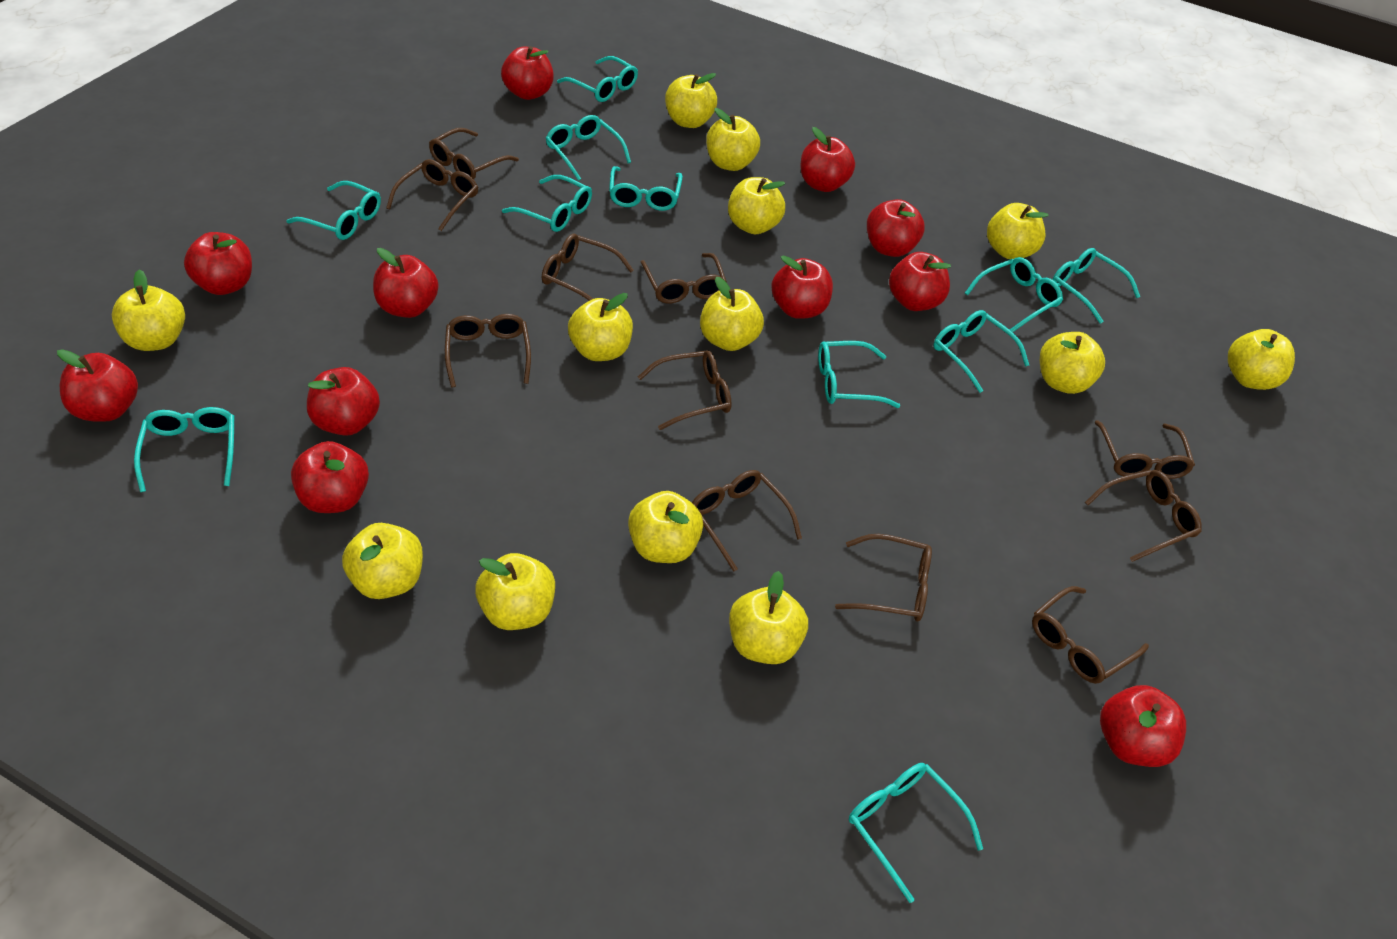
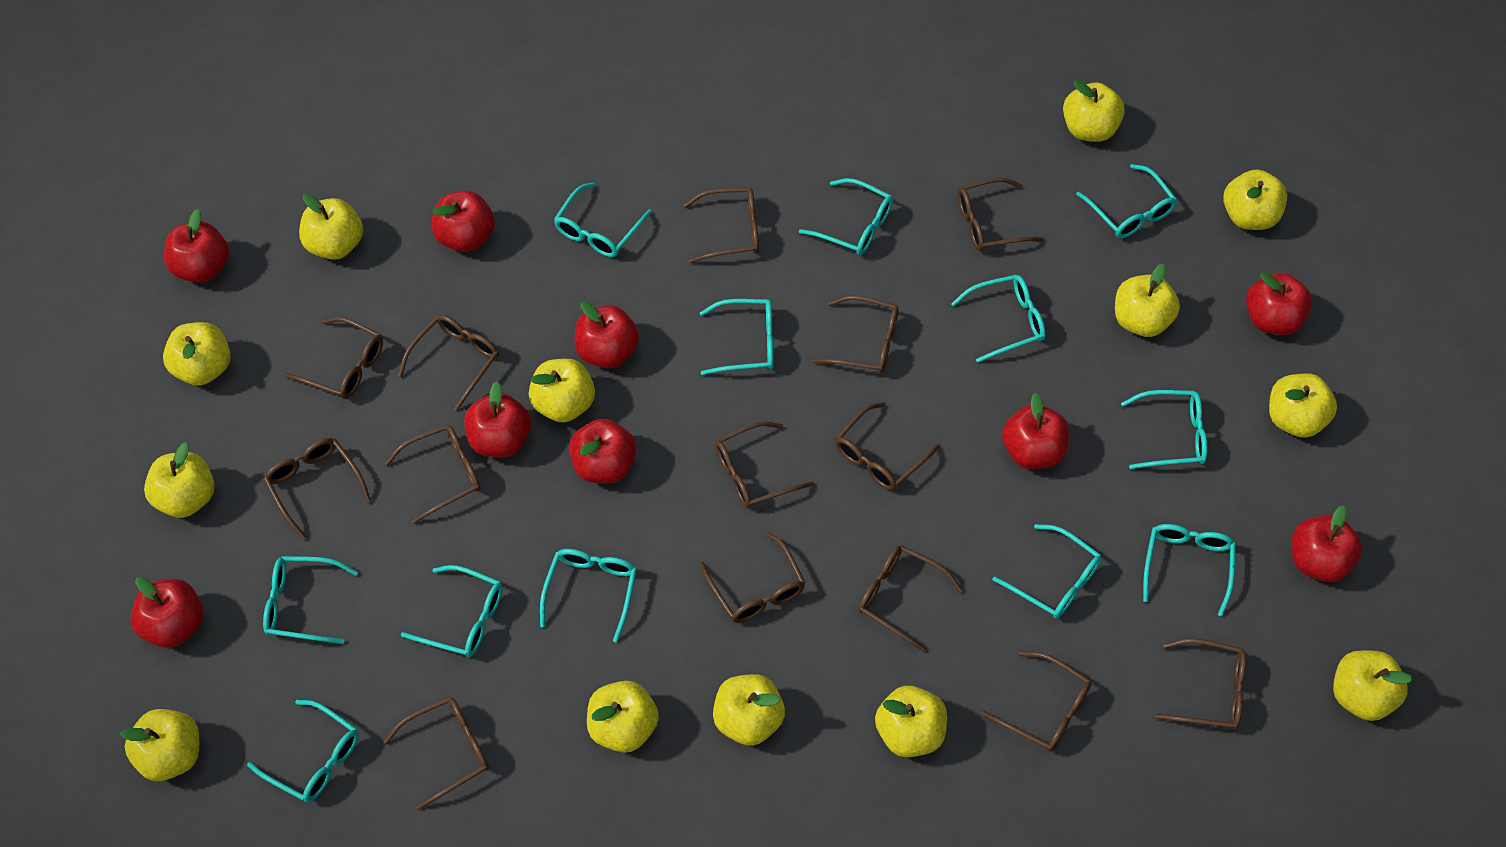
brown glasses: [386,159,478,231] [429,128,519,179] [445,314,531,388] [542,234,634,301] [638,350,732,430] [641,253,727,304] [692,470,802,572] [835,534,932,622] [1032,586,1149,684] [1085,470,1202,562] [1095,420,1195,479] = 11 -> [263,438,371,540] [285,317,383,399] [383,696,489,810] [384,425,481,524] [398,315,499,411] [684,187,759,263] [700,532,806,623] [715,421,814,508] [812,295,899,373] [835,402,940,490] [858,545,963,652] [958,178,1044,251] [981,651,1092,752] [1155,638,1247,730] = 14
red apple: [57,349,138,422] [184,232,252,295] [291,441,369,513] [307,367,380,436] [373,248,439,318] [501,46,554,100] [771,255,833,319] [801,127,855,192] [867,199,925,257] [889,252,951,311] [1100,685,1186,767] = 11 -> [130,577,203,648] [164,209,229,283] [432,191,495,252] [464,381,531,457] [569,418,637,484] [574,302,639,368] [1002,393,1069,469] [1246,272,1312,335] [1292,505,1362,582] = 9
turquoise glasses: [134,407,234,492] [286,181,381,240] [502,175,592,232] [546,115,631,181] [557,56,638,102] [609,166,683,211] [818,341,900,408] [849,763,983,903] [934,310,1029,393] [965,257,1063,332] [1052,248,1140,324] = 11 -> [247,700,359,803] [263,556,358,644] [401,565,502,657] [540,549,637,643] [554,182,652,257] [700,299,774,375] [799,178,893,255] [951,275,1046,363] [993,524,1102,619] [1076,164,1177,238] [1121,390,1208,469] [1143,524,1236,617] = 12

